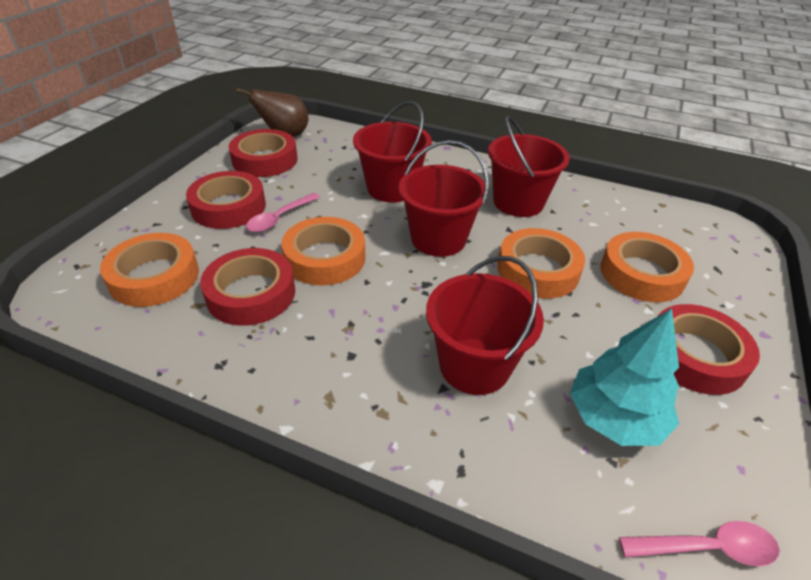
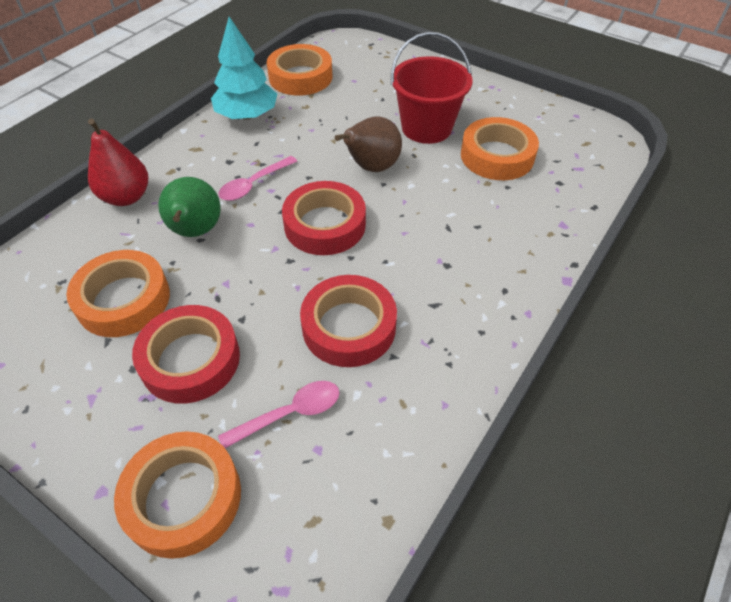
green pear: none = 0 -> [158,177,221,237] = 1
red bucket: [353,101,432,202] [398,140,489,257] [426,256,544,395] [488,115,570,217] = 4 -> [391,32,473,144] = 1
red pear: none = 0 -> [88,119,148,206] = 1
red tape: [186,171,266,229] [200,248,295,326] [229,129,298,177] [657,304,760,395] = 4 -> [132,305,240,404] [282,181,366,255] [300,275,397,367] = 3

